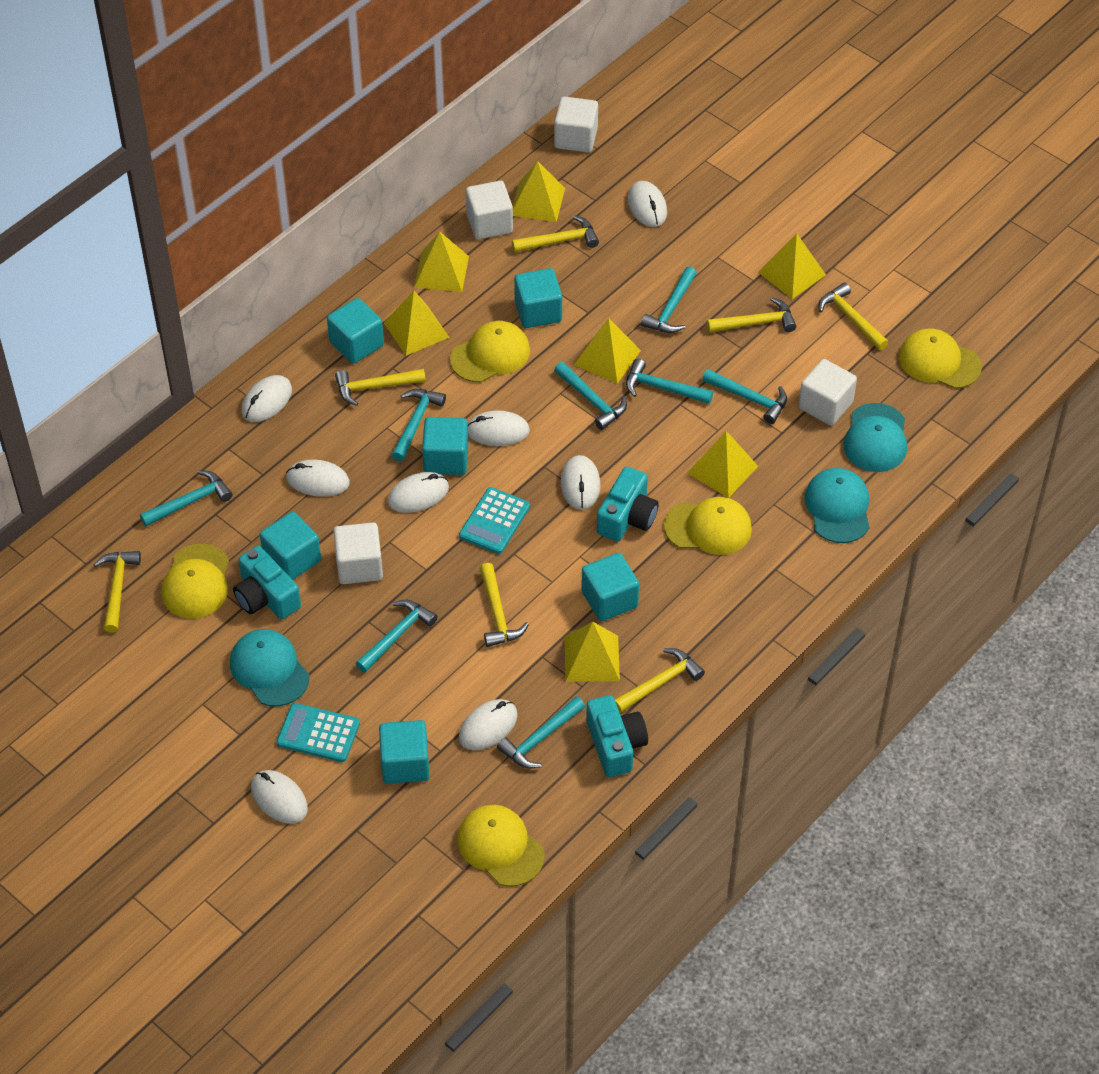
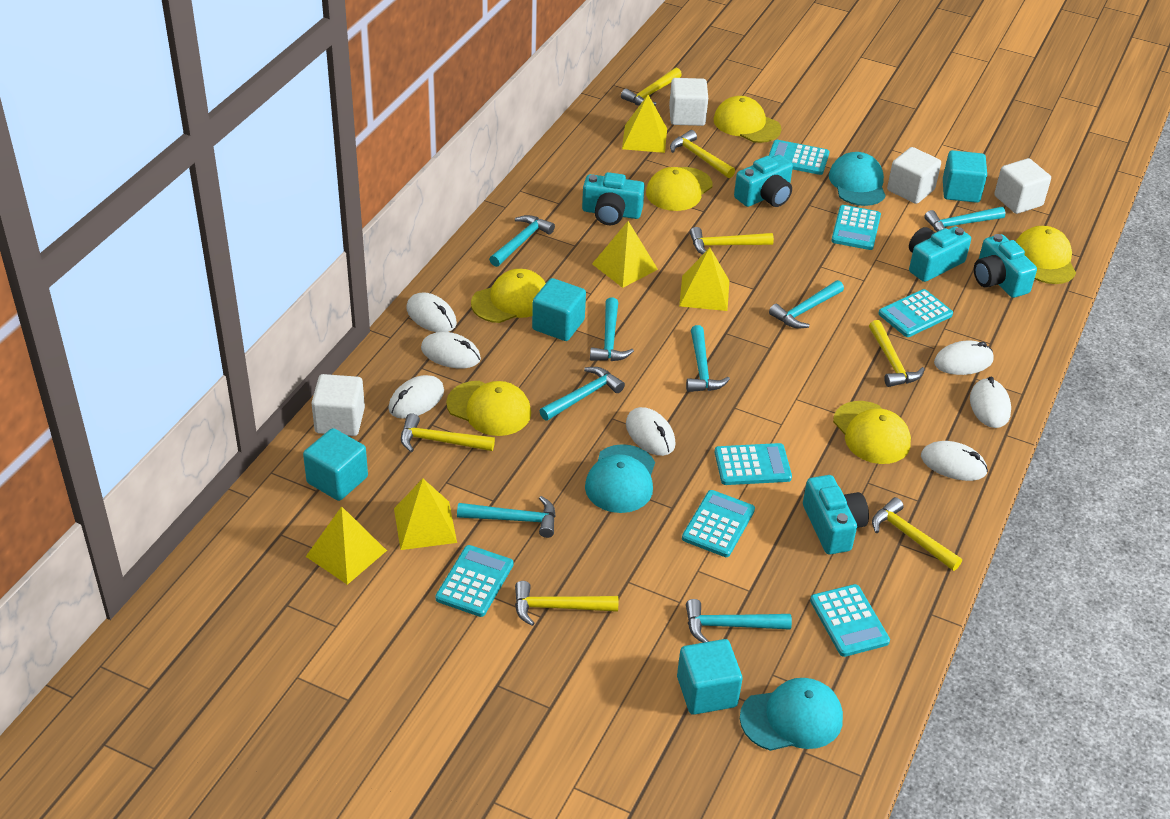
turquoise calculator: [277,703,360,762] [459,487,530,554] = 2 -> [435,545,513,617] [682,490,755,557] [714,443,792,485] [769,140,829,175] [810,584,890,657] [831,205,881,250] [878,289,953,337] = 7
turquoise camera: [233,546,301,619] [586,695,648,777] [597,466,659,542] = 3 -> [582,172,645,225] [734,155,793,207] [803,475,869,554] [909,226,971,282] [974,234,1037,298] = 5
turquoise cube: [260,512,321,580] [327,298,384,364] [379,720,430,784] [422,417,468,475] [514,268,562,328] [581,553,639,621] = 6 -> [303,428,368,501] [532,278,586,341] [677,639,743,715] [943,150,987,203] = 4
white mouse: [242,375,292,422] [251,770,308,824] [286,460,350,497] [387,472,449,513] [459,699,518,750] [468,410,530,446] [561,455,601,510] [628,181,667,227] = 8 -> [389,375,444,419] [406,292,457,332] [421,332,481,368] [626,407,675,456] [921,441,988,481] [934,341,994,375] [970,377,1011,428] = 7
yellow cap: [161,544,229,619] [450,321,530,382] [457,805,545,887] [664,497,752,555] [899,328,982,389] = 5 -> [446,381,531,436] [471,269,546,323] [646,167,712,211] [713,96,782,143] [833,401,911,464] [1016,226,1076,284] = 6
yellow pyramid: [384,291,450,356] [414,232,469,292] [513,161,565,222] [565,622,620,682] [574,318,641,384] [687,431,758,498] [758,233,826,299] = 7 -> [306,506,387,585] [394,479,457,550] [592,221,658,288] [622,95,667,153] [679,248,729,311] = 5

